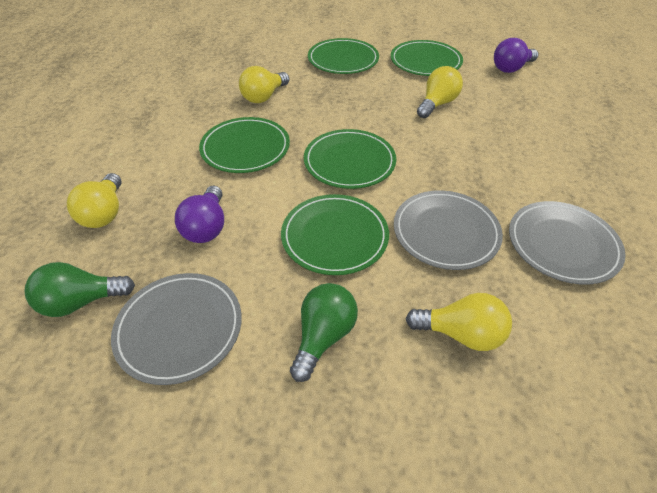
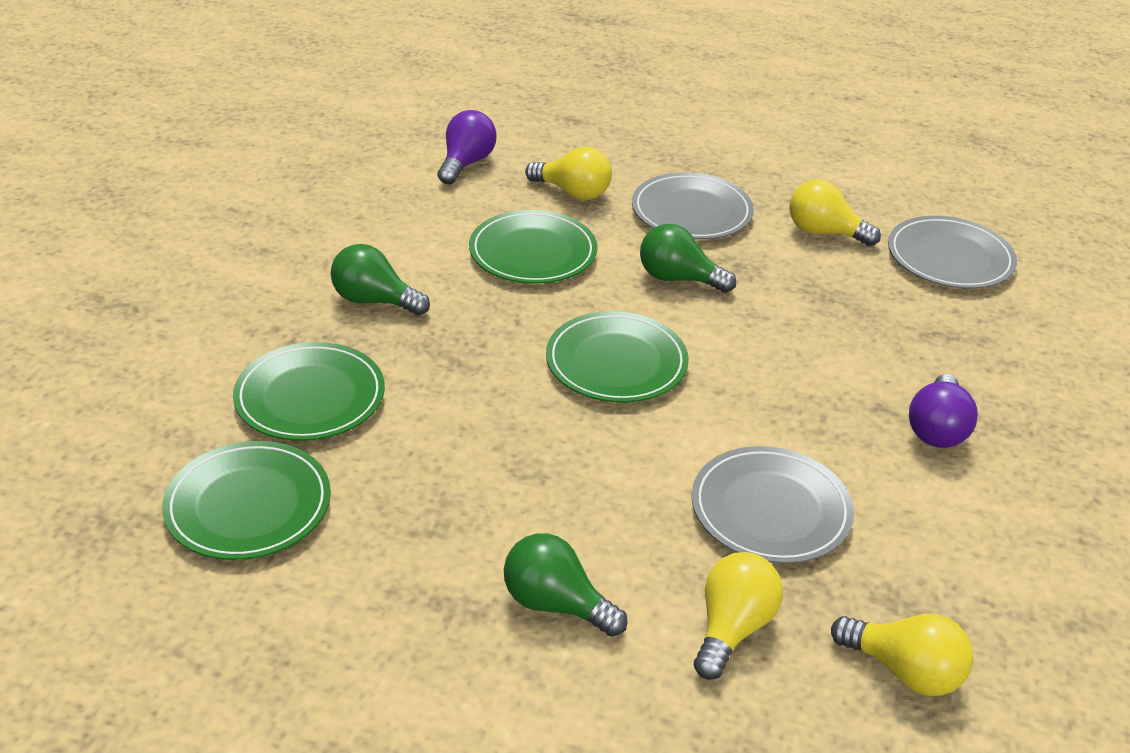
green light bulb: [25,262,135,317] [290,283,358,382] = 2 -> [331,244,430,316] [504,533,628,637] [640,224,736,293] = 3
green plate: [199,117,290,173] [281,194,389,275] [304,129,396,189] [308,38,379,74] [391,40,463,76] = 5 -> [162,441,331,560] [233,342,385,441] [469,210,598,284] [546,311,689,403] = 4

